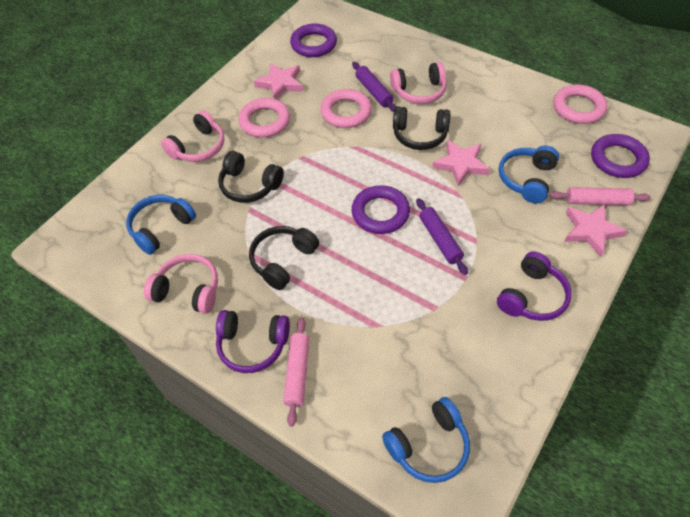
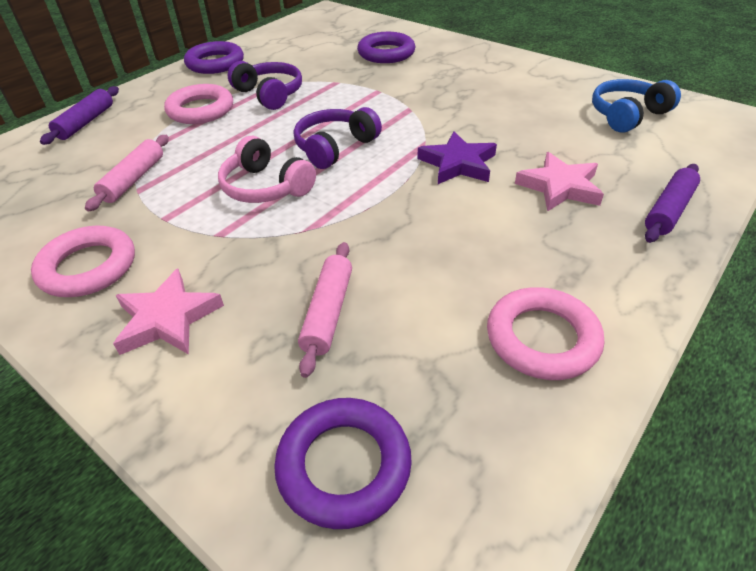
black headphones: [218,151,284,203] [249,226,319,290] [393,106,451,150] = 3 -> none = 0
blue headphones: [126,195,196,255] [382,397,470,483] [499,146,559,203] = 3 -> [592,79,681,133] = 1
pink headphones: [144,254,218,314] [161,110,225,162] [390,62,446,104] = 3 -> [218,136,316,203] = 1
pink star: [254,63,303,100] [432,140,490,187] [564,204,627,257] = 3 -> [113,269,224,355] [515,152,604,212] = 2
purple star: none = 0 -> [417,131,497,184] = 1

